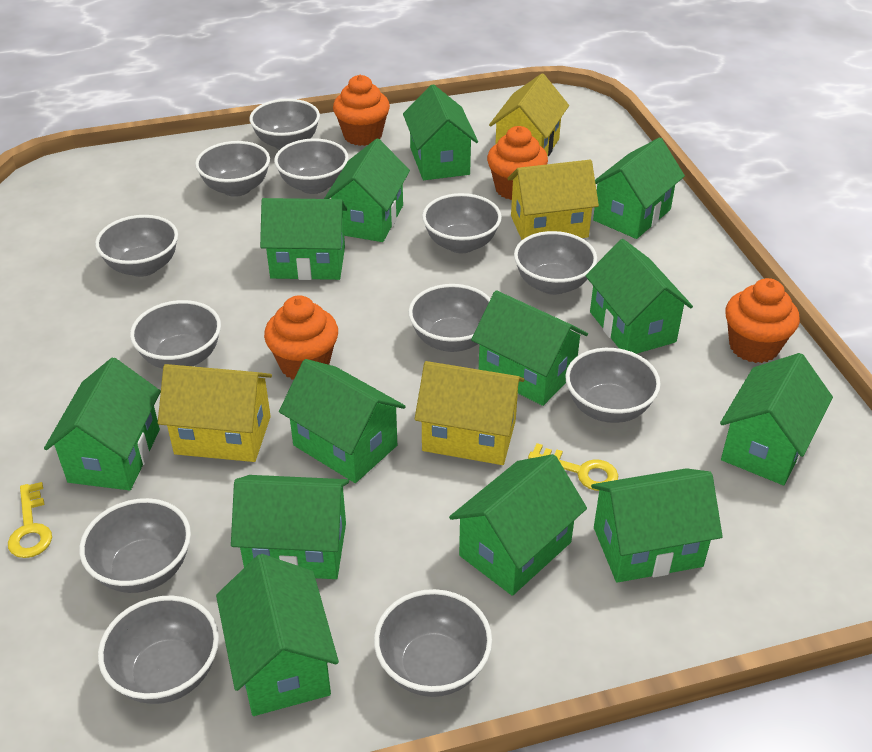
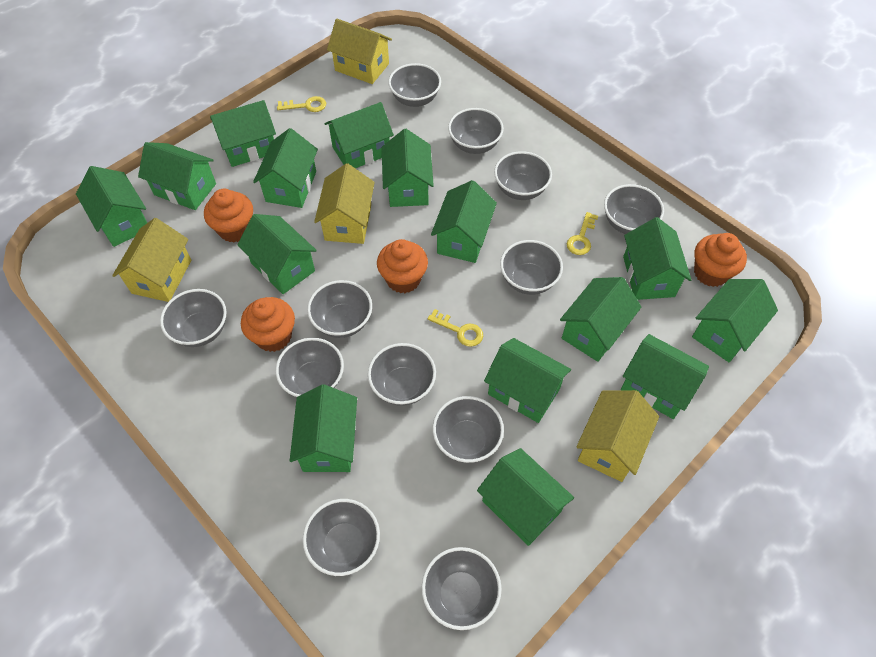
green house: [44,357,161,490] [216,554,339,716] [231,475,349,579] [260,198,347,280] [279,359,406,483] [324,139,410,242] [403,84,478,180] [449,454,587,596] [471,290,588,406] [586,239,693,354] [591,468,723,583] [593,137,685,239] [720,353,833,485] = 13 -> [76,166,147,247] [138,142,216,210] [210,100,276,167] [238,214,317,294] [253,128,318,208] [290,384,357,472] [324,102,394,168] [382,129,434,207] [431,180,497,263] [477,448,574,546] [484,338,571,423] [560,277,642,362] [621,334,709,419] [623,217,691,300] [692,279,778,362] = 15
yellow key: [8,482,52,558] [528,443,618,491] = 2 -> [277,96,326,112] [427,309,483,347] [567,212,598,255] = 3

